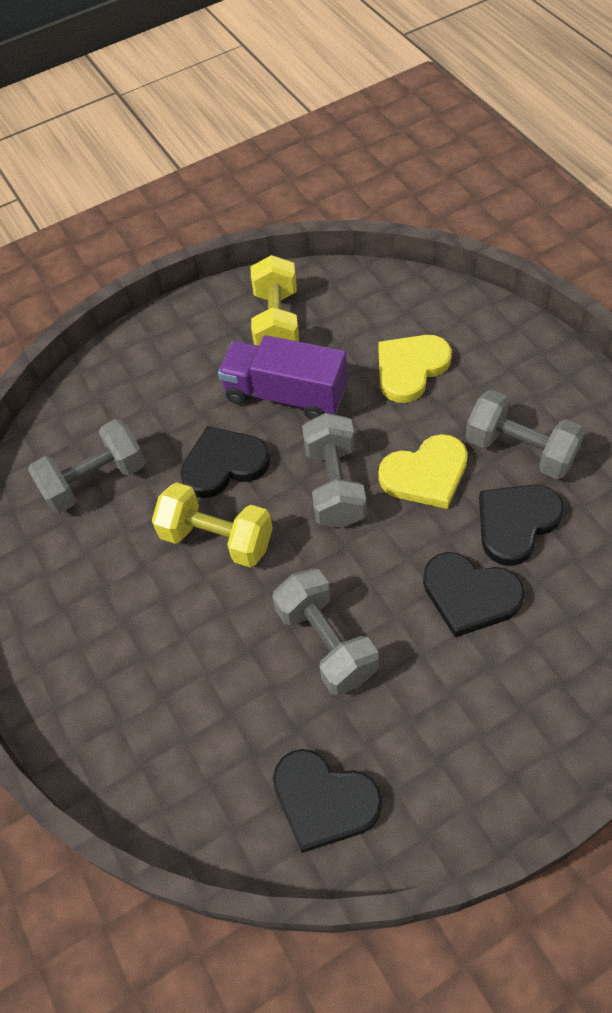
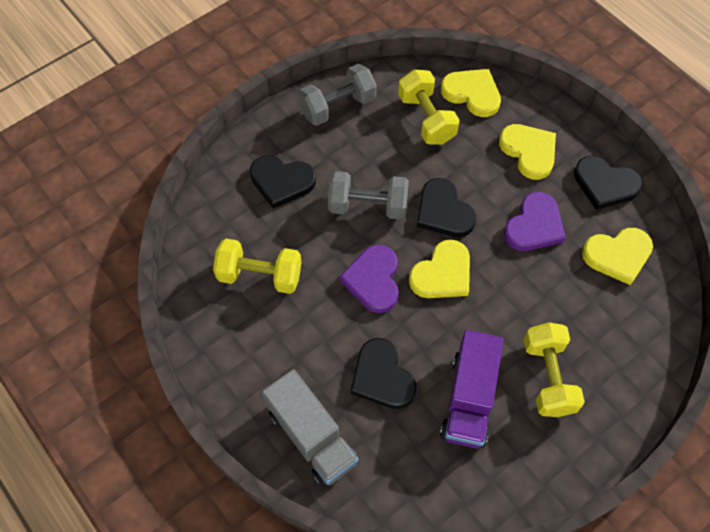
grey dumbbell: [28,419,145,514] [272,569,379,695] [302,413,367,528] [466,390,585,479] = 4 -> [298,64,377,126] [328,171,409,220] = 2
grey truck: none = 0 -> [262,369,359,487] = 1
purple heart: none = 0 -> [339,245,399,313] [504,192,566,251] = 2
yellow dumbbell: [152,482,273,567] [251,255,299,346] = 2 -> [213,238,302,294] [398,69,460,145] [524,322,585,417] = 3
yellow heart: [378,335,452,403] [379,434,468,509] = 2 -> [409,239,470,298] [441,69,501,117] [499,124,556,180] [582,228,653,285] = 4

